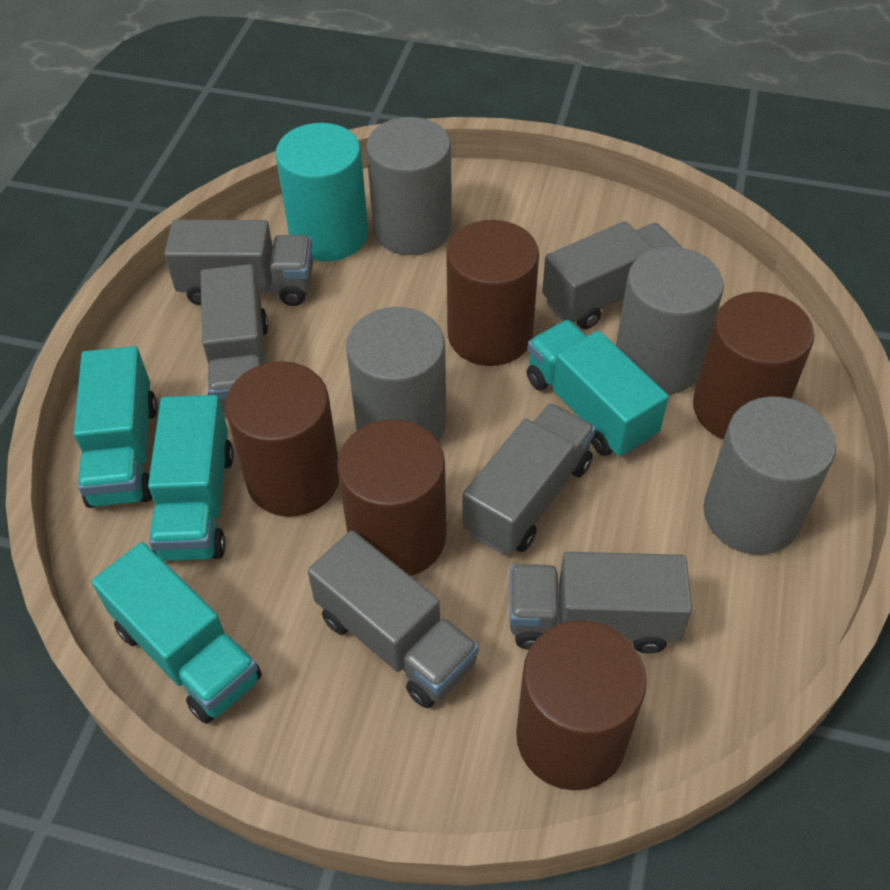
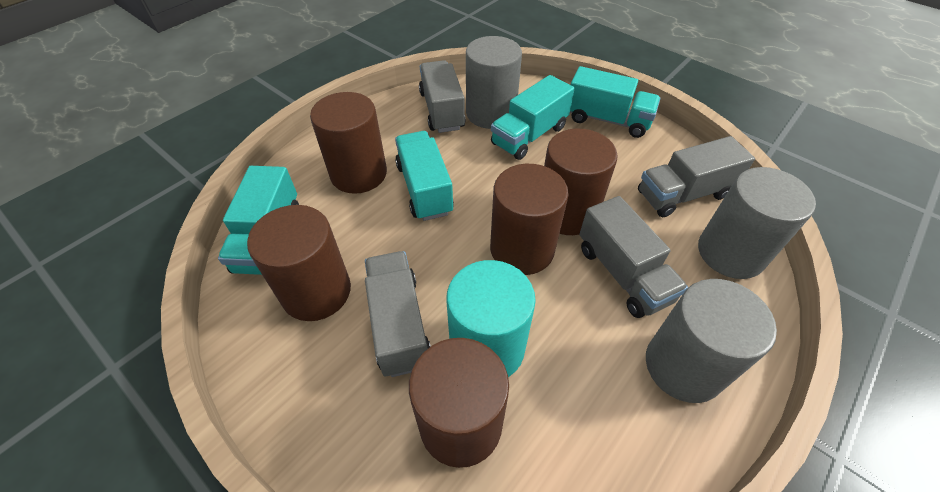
grey cylinder: [346,307,446,441] [366,117,452,255] [616,247,724,395] [703,397,836,555] = 4 -> [466,36,522,129] [646,279,777,403] [698,167,816,279] = 3
grey truck: [164,220,313,306] [200,264,269,413] [308,530,479,708] [462,403,596,555] [510,552,692,654] [542,221,682,329] = 6 -> [365,251,431,377] [419,60,466,133] [579,196,688,318] [638,136,755,217] = 4

